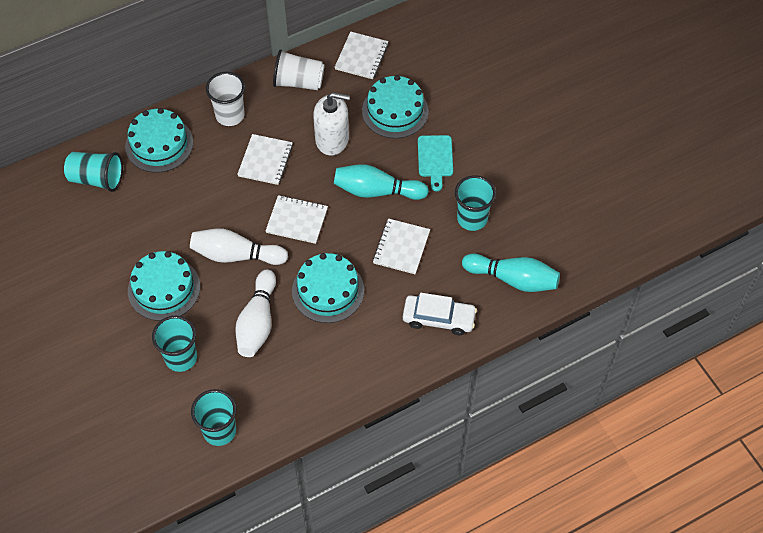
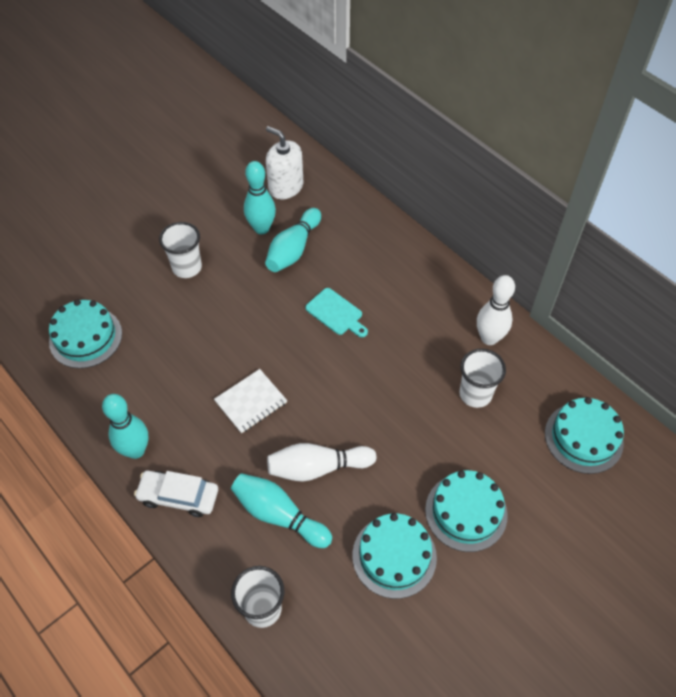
turquoise bowling pin: [334,164,429,200] [462,254,560,292] = 2 -> [102,394,149,459] [231,473,332,548] [244,161,276,234] [265,208,321,272] = 4
turquoise cup: [64,152,123,192] [152,316,197,372] [191,389,237,446] [455,175,496,231] = 4 -> none = 0
white cup: [206,72,245,126] [273,49,325,90] = 2 -> [159,222,202,278] [231,566,284,628] [459,349,506,408] = 3
white notebook: [237,134,293,185] [266,195,328,244] [335,31,388,79] [373,218,430,274] = 4 -> [214,369,287,433] = 1

